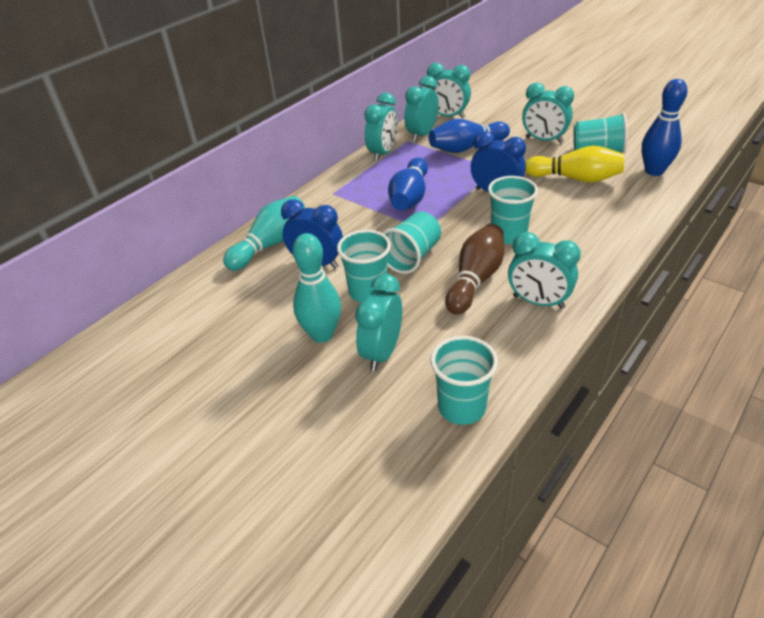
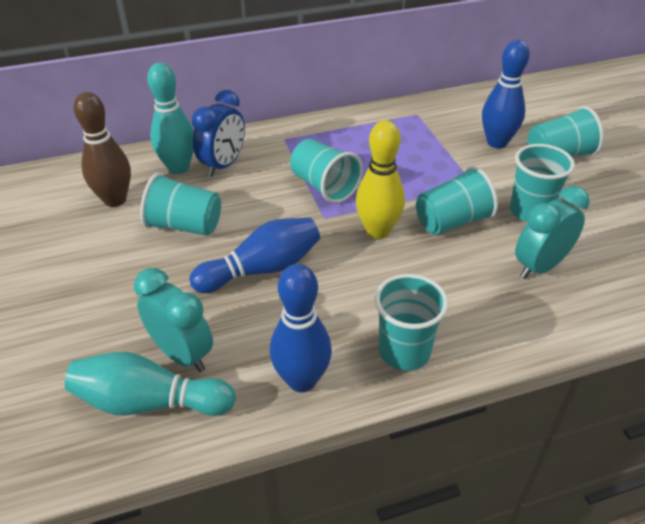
blue clock: [281,199,343,269] [471,131,526,193] = 2 -> [192,90,245,177] = 1
turquoise clock: [355,274,402,371] [364,93,398,162] [404,76,439,142] [427,63,471,118] [508,232,581,309] [522,83,574,143] = 6 -> [134,268,213,372] [515,186,589,279] = 2
turquoise cup: [337,230,391,303] [382,212,441,274] [430,336,498,425] [488,176,538,244] [573,113,628,154] = 5 -> [140,173,221,236] [290,139,363,203] [375,274,449,371] [416,166,498,235] [510,144,575,222] [528,106,604,157] = 6

